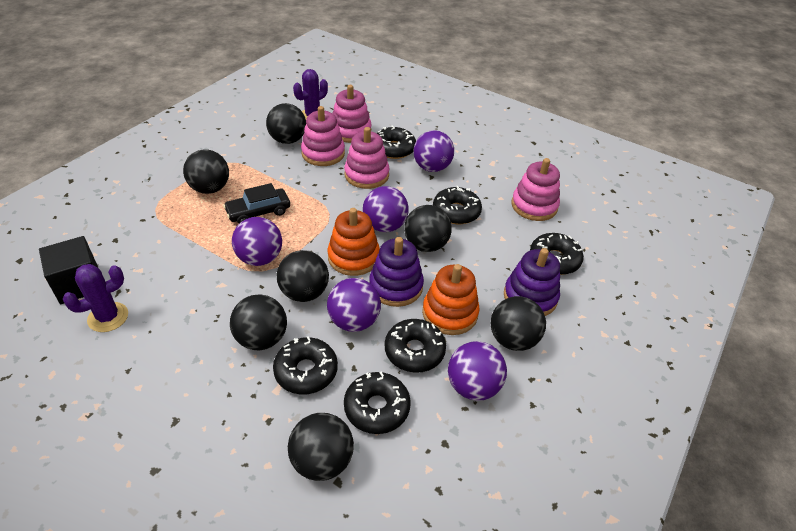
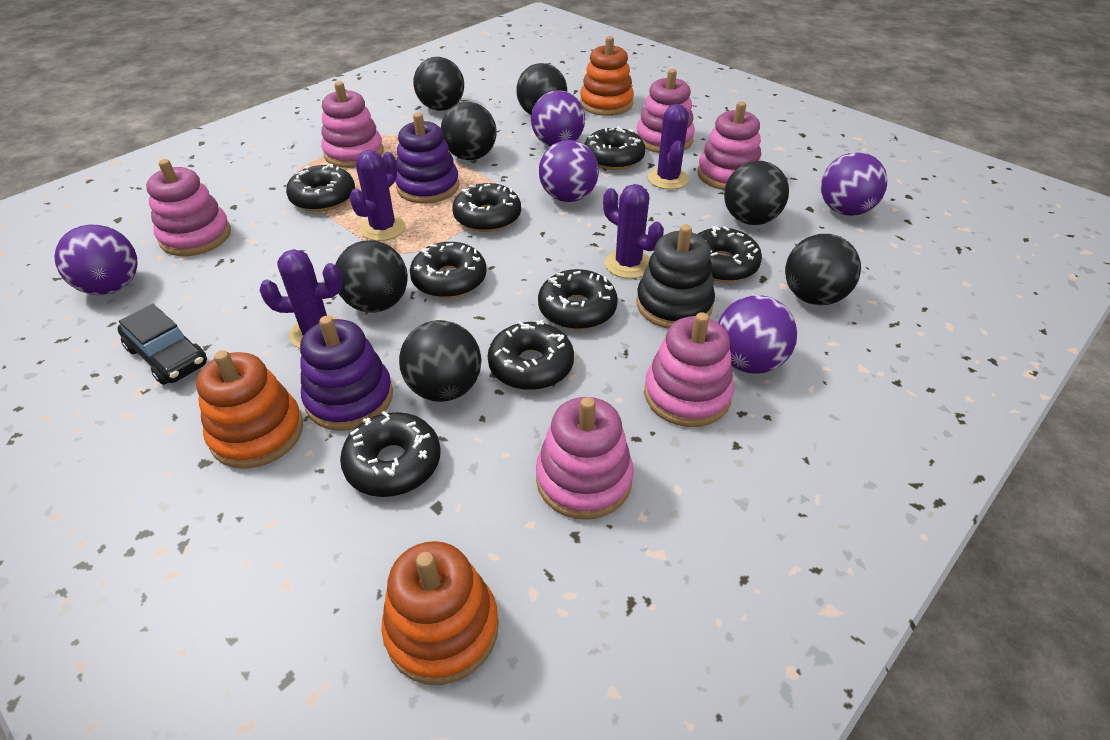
black cube: [39,236,98,304] = 1 -> none = 0
black donut: [273,336,338,394] [344,371,411,434] [377,126,416,159] [385,319,446,373] [433,186,482,224] [530,233,584,275] = 6 -> [286,164,355,212] [340,411,441,497] [410,242,487,298] [452,183,521,232] [488,320,574,390] [538,269,618,330] [584,126,645,170] [697,226,762,282] = 8
black stacking toy: none = 0 -> [636,224,715,329] = 1
orange stacking toy: [328,208,380,276] [422,264,480,335] = 2 -> [196,350,303,469] [381,541,499,685] [580,36,634,116] = 3
pink stacking toy: [301,106,345,166] [332,85,372,143] [344,127,390,189] [511,158,560,221] = 4 -> [146,159,231,256] [321,81,384,168] [536,397,634,520] [636,69,695,153] [644,312,734,427] [697,101,761,190] = 6
purple cactus: [63,264,128,332] [293,69,328,119] = 2 -> [260,249,342,348] [349,150,406,241] [603,184,664,279] [648,104,689,190] = 4

